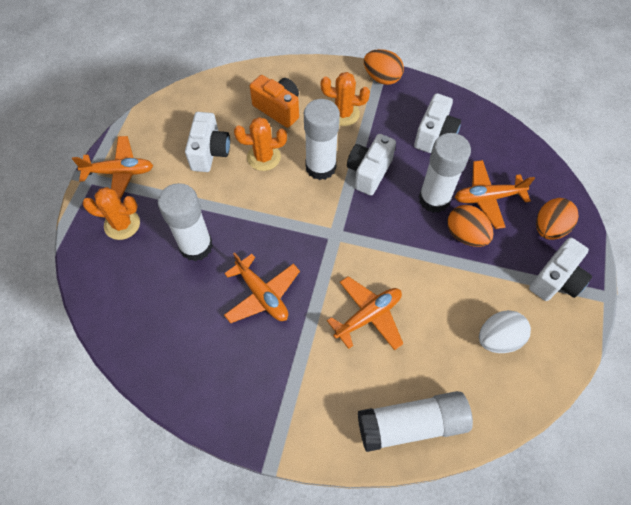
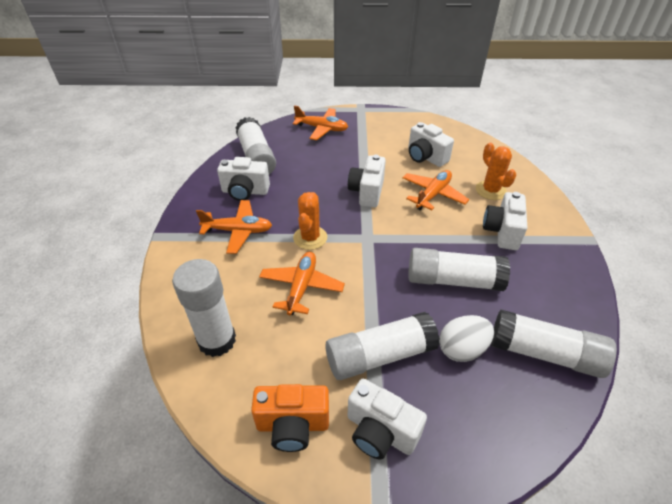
orange cactus: [82,187,140,240] [234,117,287,171] [321,72,370,126] = 3 -> [293,192,327,250] [476,143,516,200] = 2
orange egg: [364,49,404,85] [447,205,493,247] [536,198,579,240] = 3 -> none = 0
white camera: [185,112,230,172] [347,134,396,195] [414,93,461,153] [529,237,592,301] = 4 -> [217,157,270,201] [347,379,427,460] [348,155,386,207] [408,122,454,167] [483,192,527,250] = 5
white glue stick: [158,183,213,261] [304,99,340,180] [358,391,473,452] [419,133,471,213] = 4 -> [172,259,236,357] [235,117,276,174] [325,312,440,380] [408,248,510,291] [491,309,617,378] = 5

